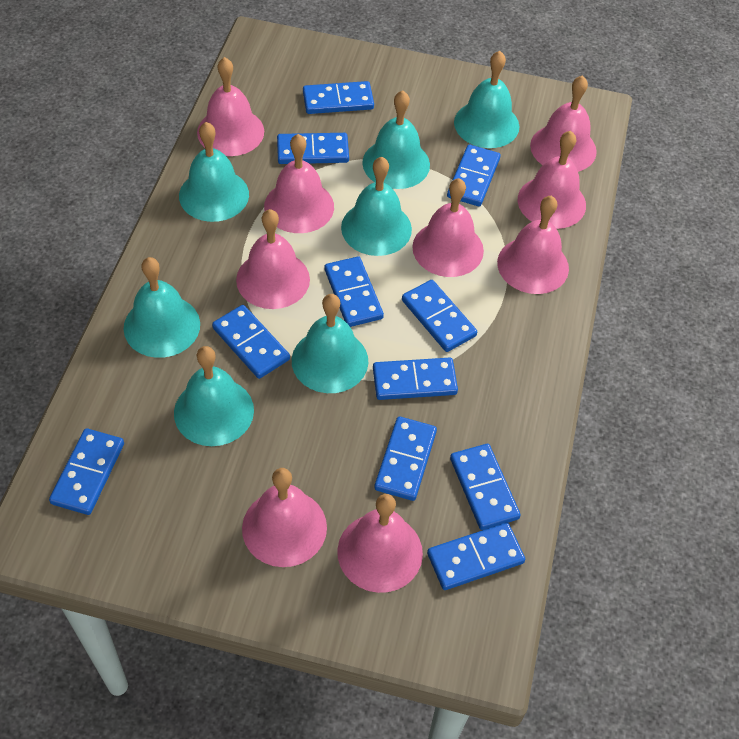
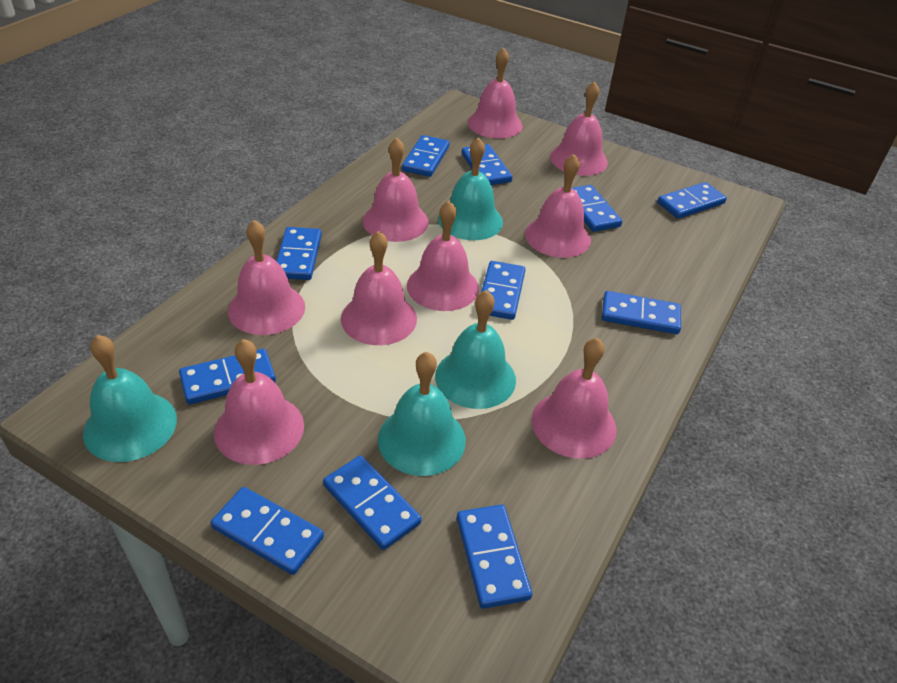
turquoise bell: [124,257,200,358] [174,346,254,446] [179,122,249,222] [292,294,368,393] [341,157,412,256] [362,90,430,189] [454,51,519,148] = 7 -> [83,335,177,462] [378,352,466,476] [435,290,516,409] [438,137,503,240] = 4

